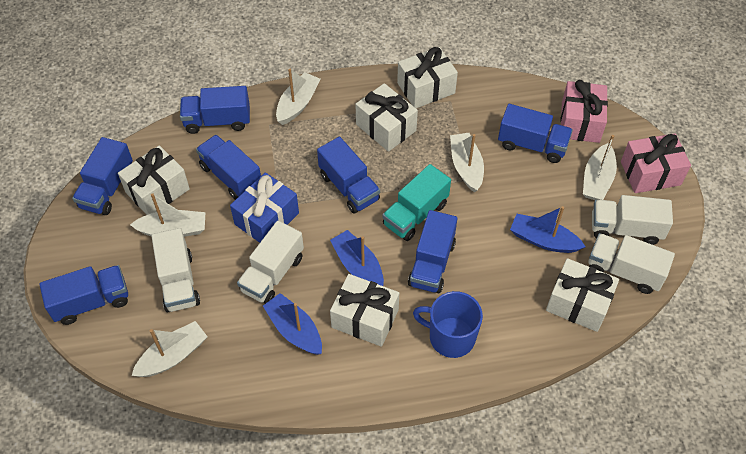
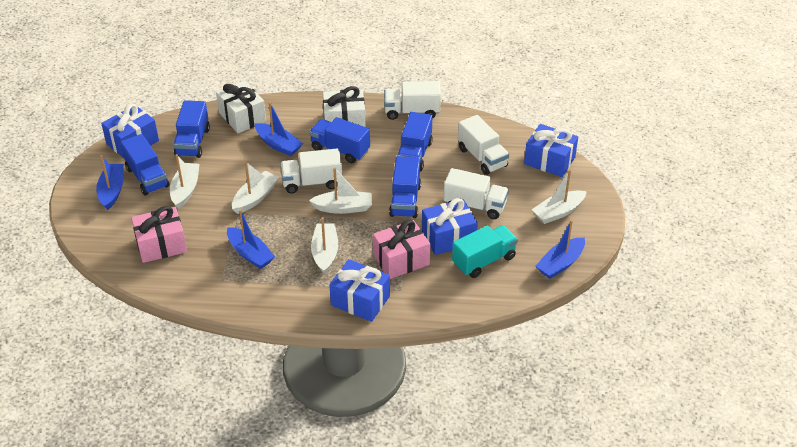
blue boat: [263,293,322,355] [330,230,384,286] [510,206,585,253] = 3 -> [96,155,124,210] [227,210,275,269] [255,102,303,156] [536,220,585,279] = 4
blue gift: [230,172,299,243] = 1 -> [101,104,159,158] [329,259,390,322] [422,198,478,255] [524,124,578,177] = 4
blue mug: [413,291,483,358] = 1 -> none = 0
blue truck: [39,265,128,325] [72,137,133,215] [180,86,250,134] [196,135,261,200] [317,137,380,214] [408,210,458,293] [498,104,573,163] = 7 -> [120,134,169,196] [173,100,210,158] [309,117,370,163] [389,156,421,218] [397,112,433,171] = 5
white gift: [118,145,190,215] [330,274,399,347] [356,83,418,152] [397,47,458,108] [546,258,619,332] = 5 -> [216,81,266,133] [323,86,366,127] = 2

